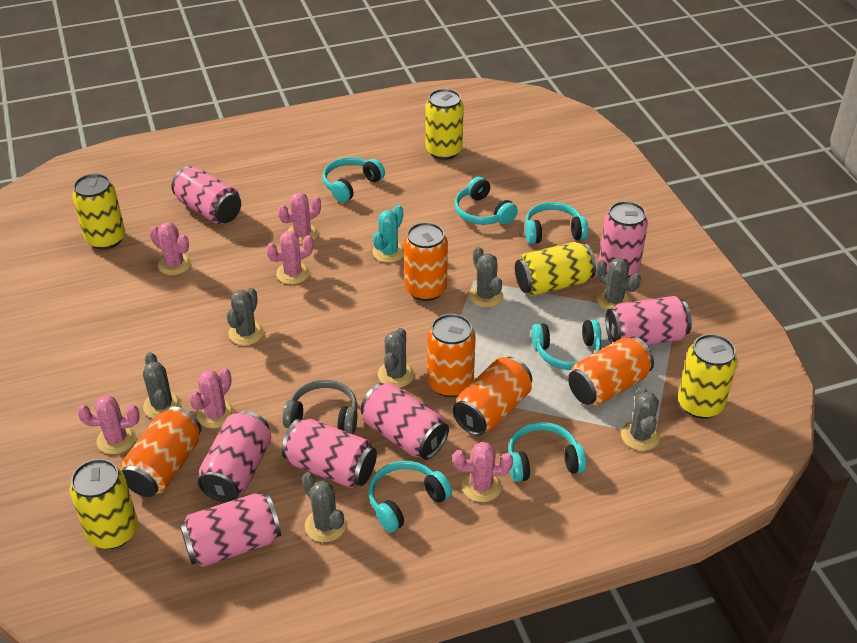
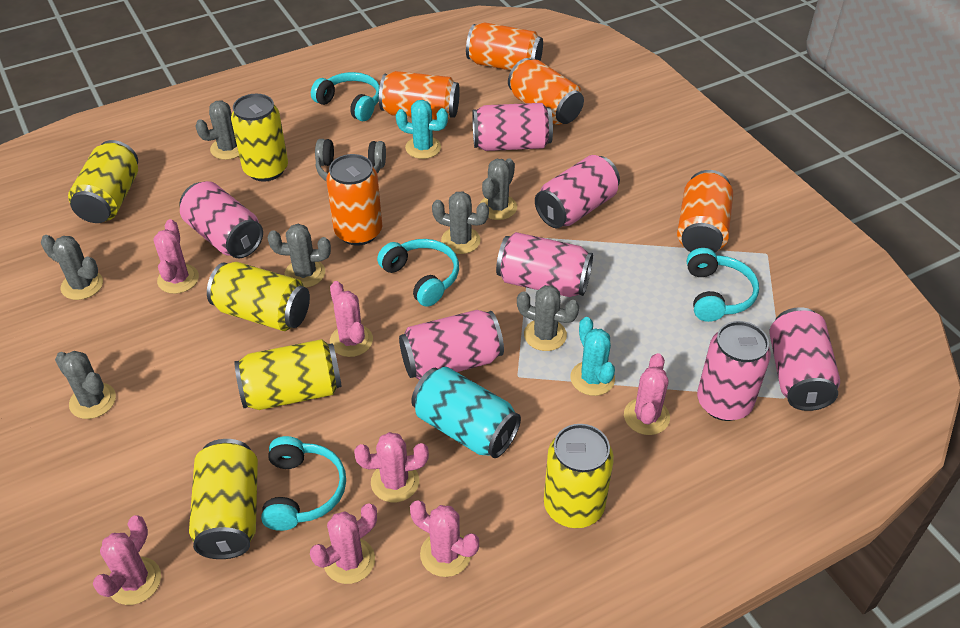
pink cactus: [77,395,140,454] [150,222,191,275] [189,368,235,429] [266,231,314,284] [278,192,321,244] [453,442,513,502] = 6 -> [93,515,161,605] [154,219,199,294] [310,503,377,584] [330,281,373,357] [354,432,429,502] [410,500,479,577] [624,353,670,435] = 7
turquoise cactus: [373,205,404,263] = 1 -> [396,100,448,159] [570,317,615,396] = 2
turquoise can: none = 0 -> [411,367,521,458] = 1
turquoise headphones: [323,157,385,203] [368,461,452,533] [454,177,518,225] [508,422,587,482] [525,202,588,244] [531,319,601,370] = 6 -> [261,436,346,531] [311,72,380,121] [377,239,459,307] [687,248,759,322] = 4
yellow can: [70,459,138,549] [72,173,125,250] [425,89,464,160] [515,242,596,296] [678,334,737,419] = 5 -> [68,140,138,223] [189,439,258,559] [207,262,310,331] [231,94,288,181] [234,339,342,410] [544,424,614,528] = 6

